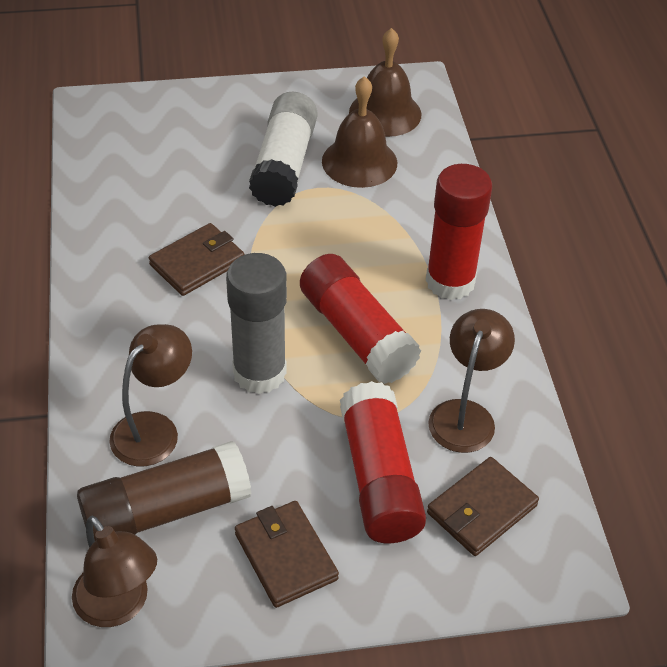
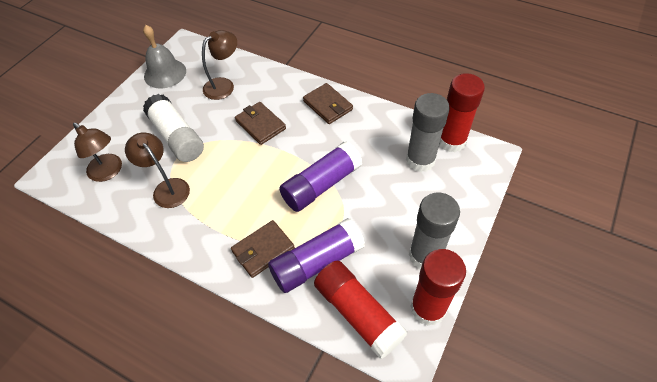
brown bell: [322,76,397,188] [349,28,421,137] = 2 -> none = 0
brown glue stick: [77,441,252,541] = 1 -> none = 0
grey bell: none = 0 -> [143,25,186,88] = 1
grey glue stick: [226,253,287,394] = 1 -> [406,93,450,172] [409,193,460,269] = 2
purple glue stick: none = 0 -> [268,218,365,293] [279,141,362,212] = 2

